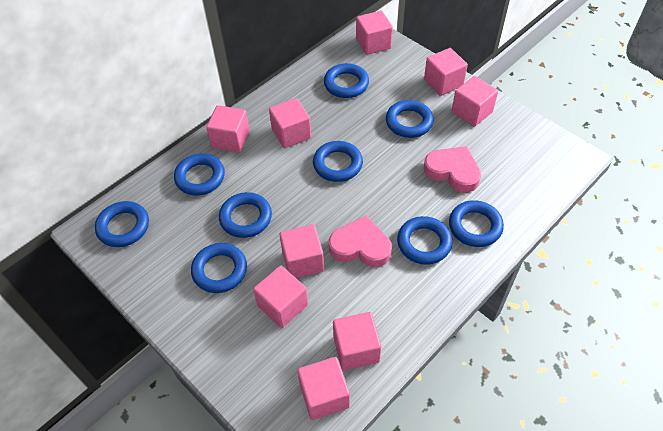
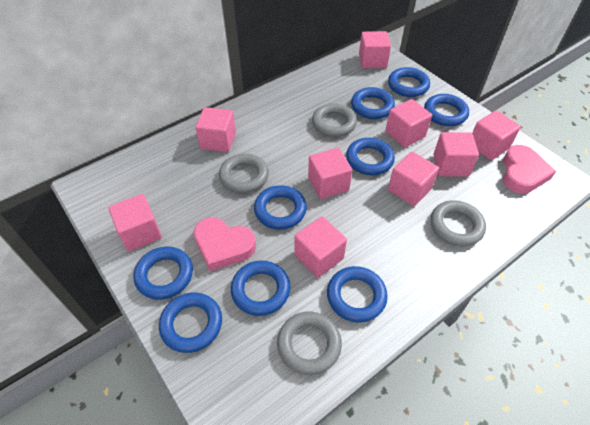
grey ring: none = 0 -> [219,154,269,193] [277,311,342,375] [312,103,357,137] [431,200,486,247] = 4

